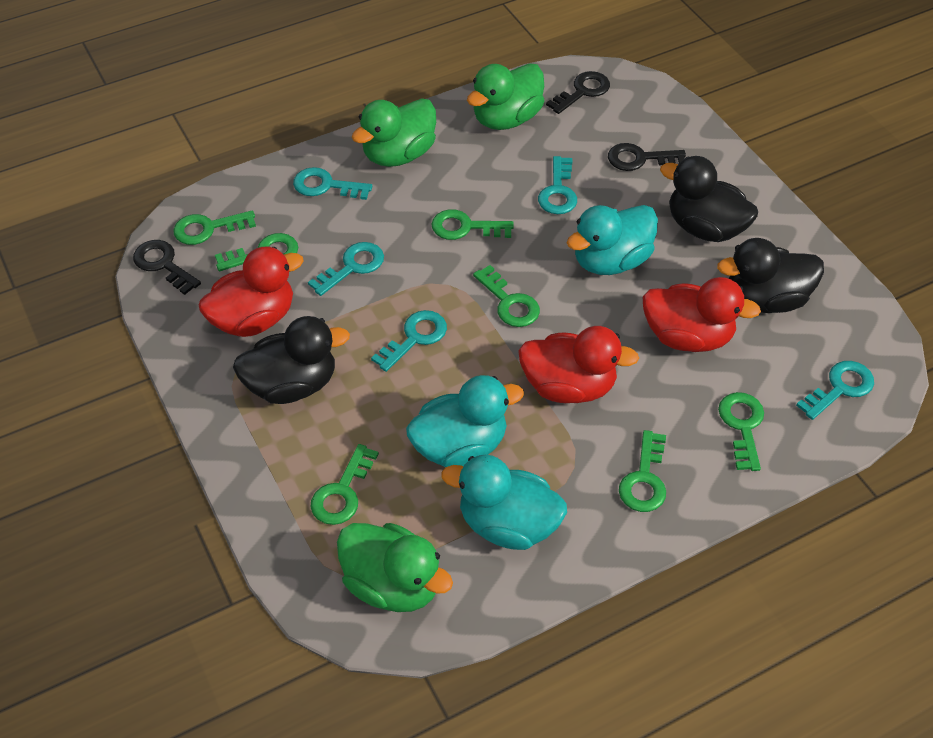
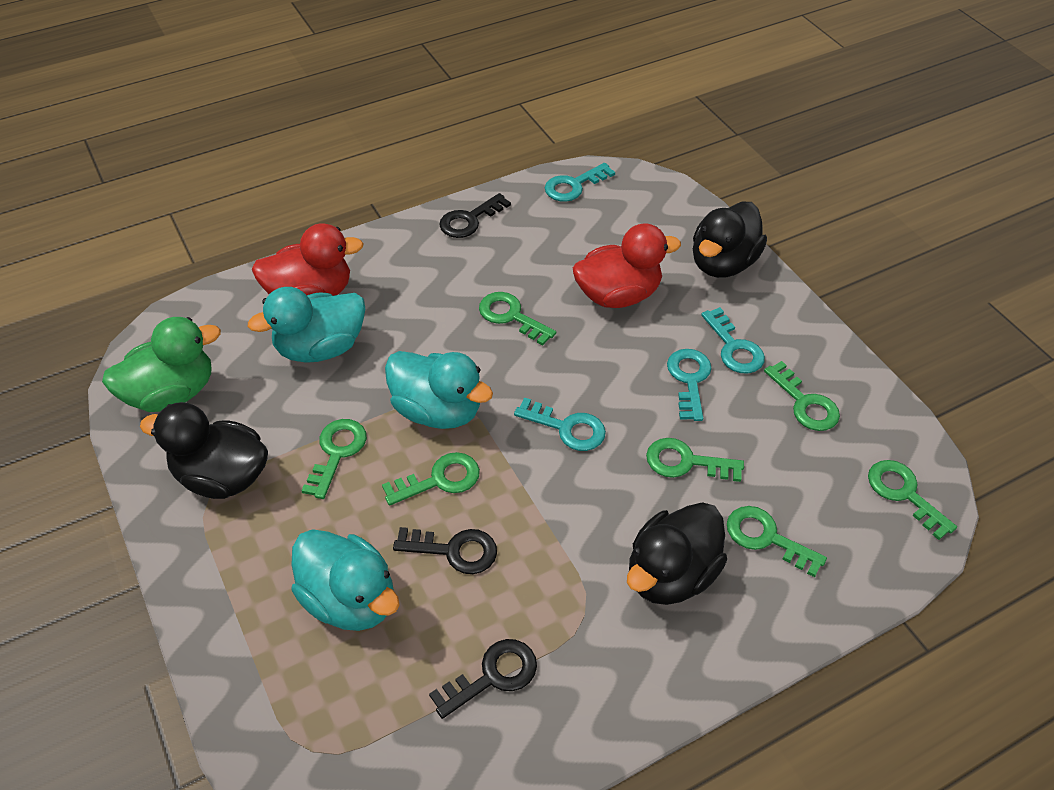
green duck: [337,523,453,612] [352,98,436,167] [467,63,544,130] = 3 -> [102,317,221,412] = 1
red duck: [199,246,303,337] [518,326,639,403] [643,277,761,352] = 3 -> [251,223,364,296] [573,223,681,308] = 2
turquoise key: [293,167,372,200] [308,242,384,296] [371,310,447,372] [538,156,577,214] [796,361,874,420] = 5 -> [514,397,606,451] [545,163,615,202] [667,349,712,421] [701,307,765,373] = 4

